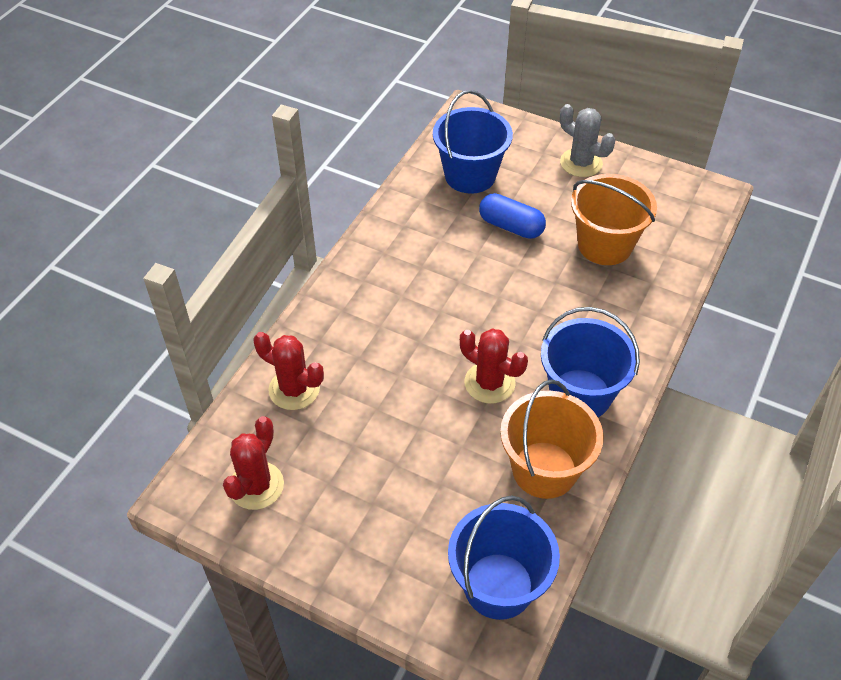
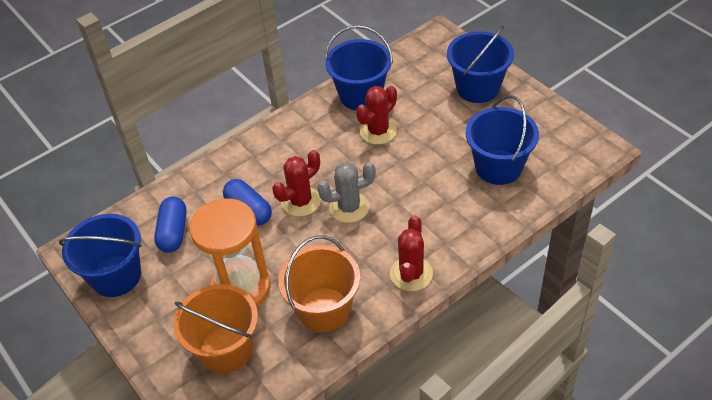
blue bucket: [433,90,513,194] [448,495,560,620] [541,307,640,417] = 3 -> [59,214,142,297] [324,25,393,110] [447,25,514,103] [466,95,539,185] = 4
blue capsule: [479,193,546,239] = 1 -> [154,197,187,253] [223,179,272,226] = 2
orange hourglass: none = 0 -> [189,198,271,307] = 1

